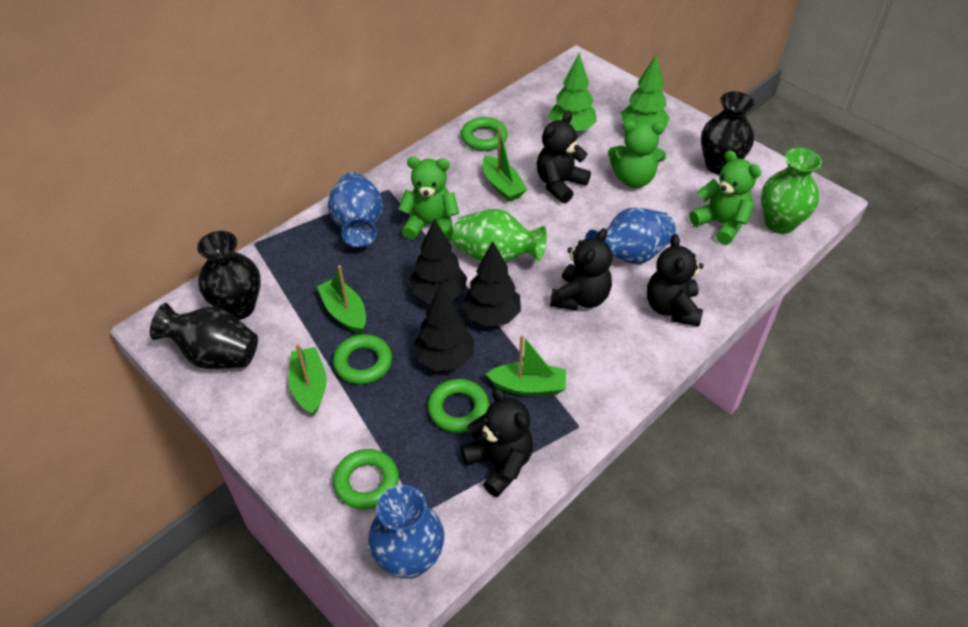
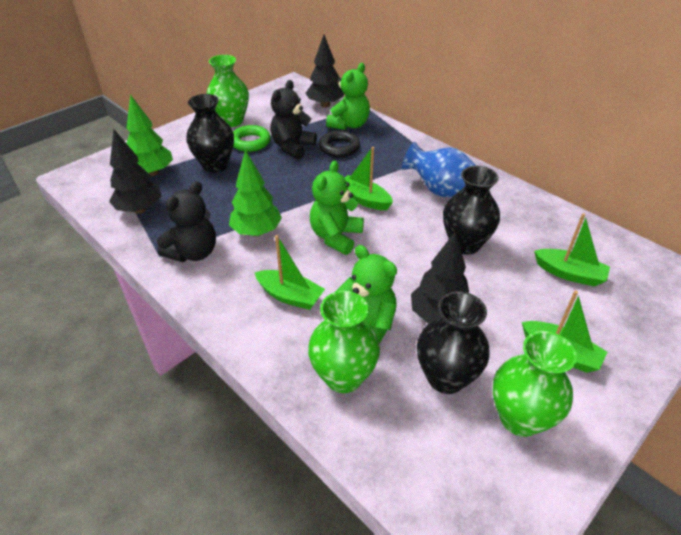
black ring: none = 0 -> [319,130,360,158] = 1
black teddy bear: [461,387,533,497] [537,112,591,203] [550,228,612,311] [647,234,704,327] = 4 -> [157,181,216,262] [270,80,317,160] = 2
blue vase: [328,172,383,247] [368,485,444,579] [585,208,676,264] = 3 -> [402,142,476,198] = 1
green ring: [333,334,392,384] [333,449,399,510] [428,379,489,433] [461,117,508,151] = 4 -> [233,125,271,152] = 1
green vase: [453,209,547,263] [761,148,822,234] = 2 -> [207,55,249,127] [308,291,380,393] [493,331,577,437] = 3

